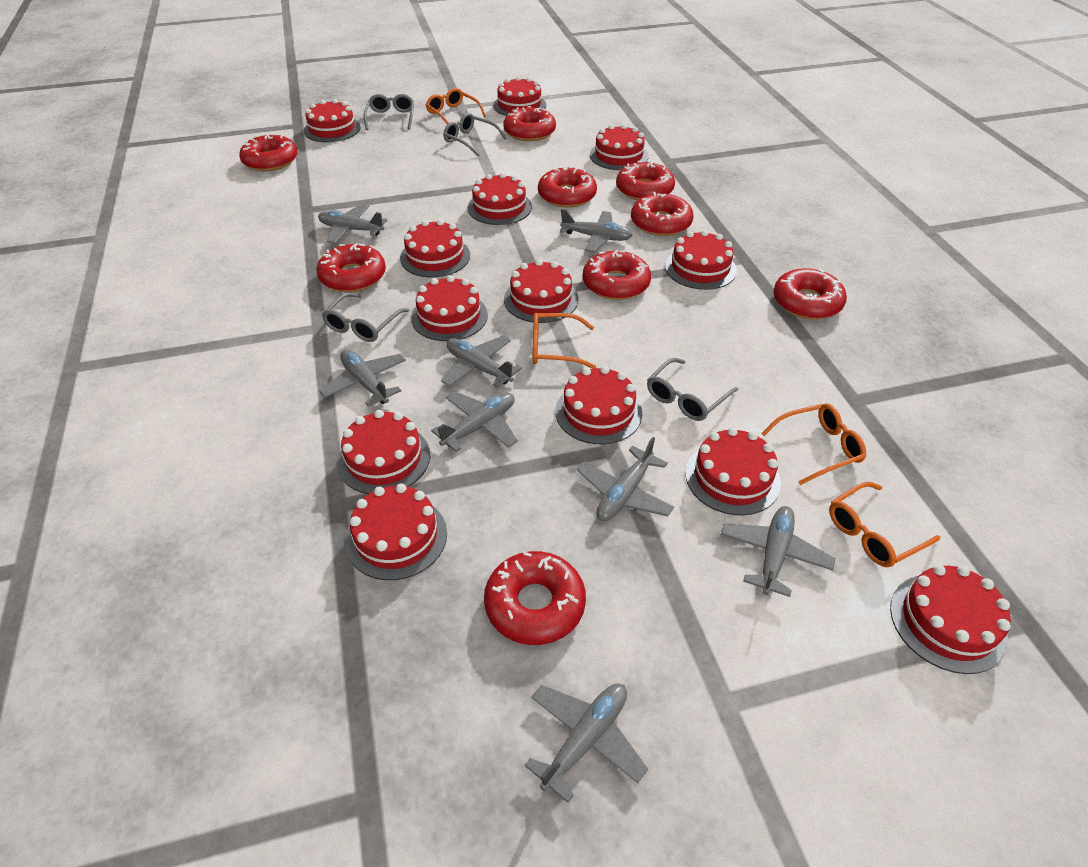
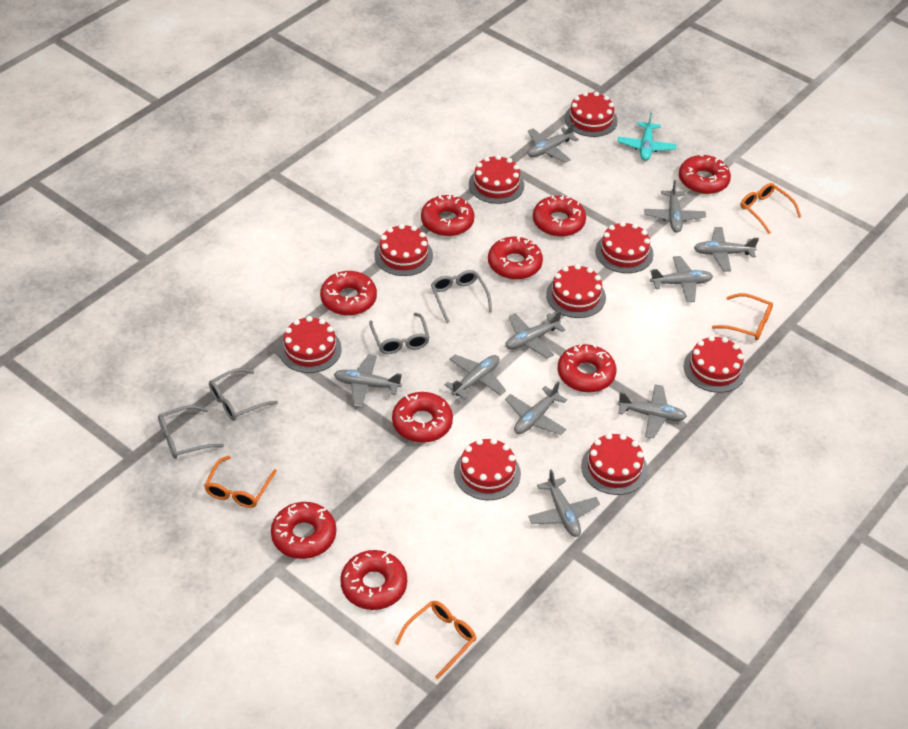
grey plane: [318,204,387,244] [319,349,406,407] [431,391,518,452] [441,336,522,388] [524,683,648,803] [560,209,632,252] [577,437,674,521] [720,506,835,597] = 8 -> [334,354,402,407] [445,355,506,399] [505,310,565,358] [505,381,567,435] [528,122,579,163] [528,469,600,537] [617,384,687,438] [644,180,706,233] [650,256,713,302] [694,227,759,271] = 10
red cake: [304,99,361,142] [337,410,430,494] [346,483,447,580] [400,219,470,277] [411,275,488,341] [468,173,532,225] [493,76,546,116] [504,259,578,323] [555,366,642,444] [590,124,649,170] [665,230,737,290] [685,427,781,515] [890,564,1011,674] = 13 -> [279,316,342,373] [374,224,433,276] [454,438,521,500] [469,155,524,204] [546,264,606,318] [565,92,618,137] [581,433,648,495] [595,221,654,273] [684,336,746,393] = 9
turquoise plane: none = 0 -> [618,112,676,161] = 1

